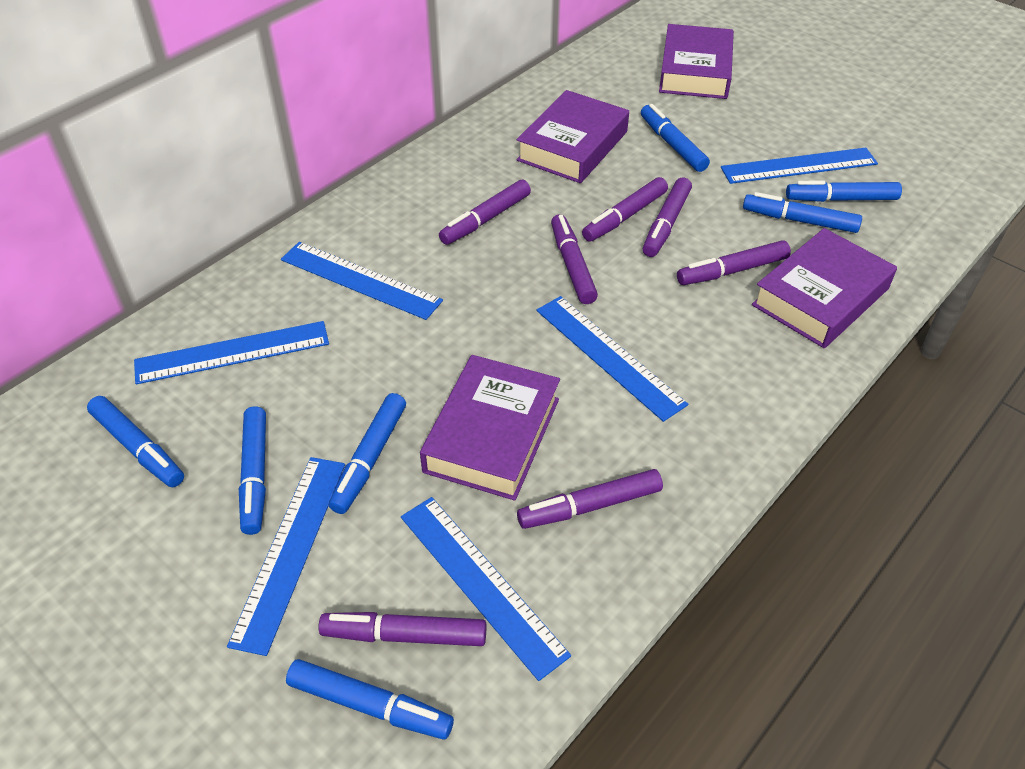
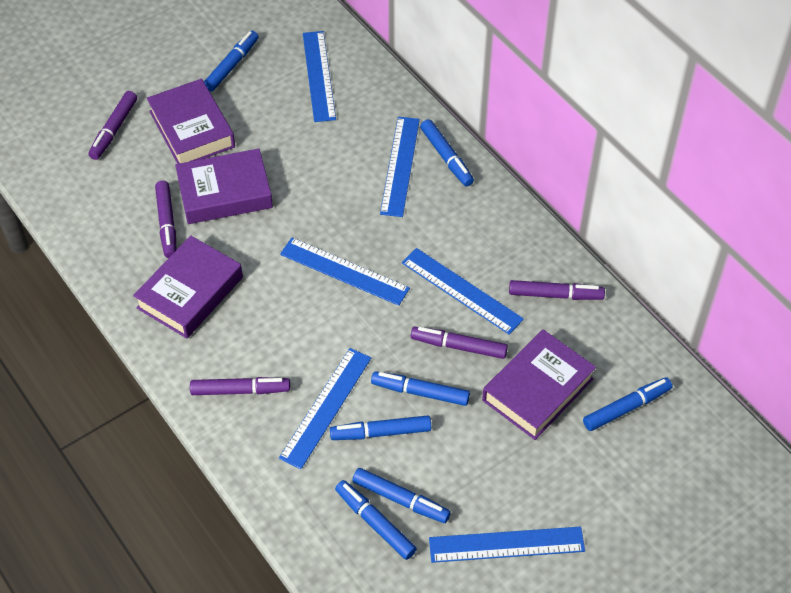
purple marker: [318,612,486,646] [439,180,531,245] [517,469,663,529] [551,214,598,304] [582,177,668,242] [643,177,692,257] [677,240,791,285] = 7 -> [88,91,137,160] [155,181,176,258] [190,377,290,395] [411,327,508,359] [509,280,605,300] = 5

